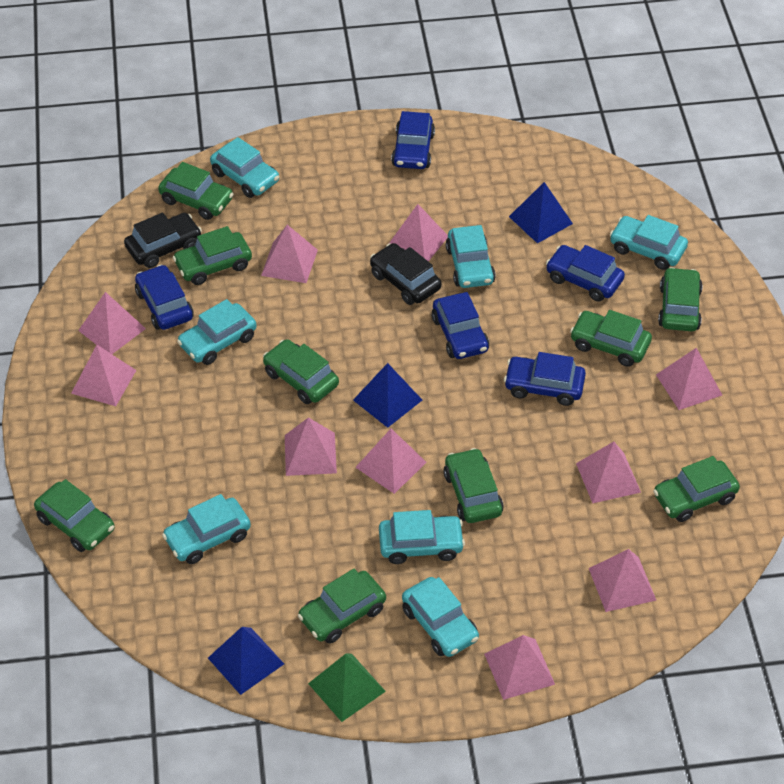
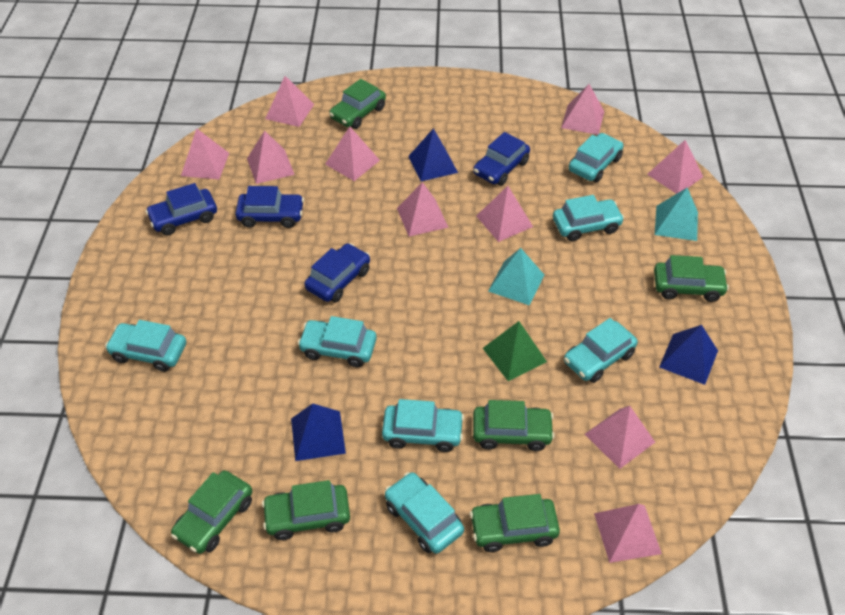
black car: [124,213,202,268] [370,243,441,305] = 2 -> none = 0
blue car: [135,265,194,330] [391,111,435,169] [431,292,489,359] [504,352,586,406] [546,245,625,302] = 5 -> [145,183,217,235] [235,186,304,228] [304,243,370,303] [473,132,530,186] = 4
green car: [34,479,115,552] [158,162,234,220] [173,226,252,285] [263,339,339,404] [298,569,386,644] [443,448,504,523] [570,310,652,367] [653,456,740,522] [658,267,703,331] = 9 -> [171,470,252,554] [262,480,350,540] [329,79,386,129] [470,494,560,552] [473,400,555,451] [654,255,729,302] = 6
turquoise pyramid: none = 0 -> [488,248,544,305] [655,188,698,241] = 2

